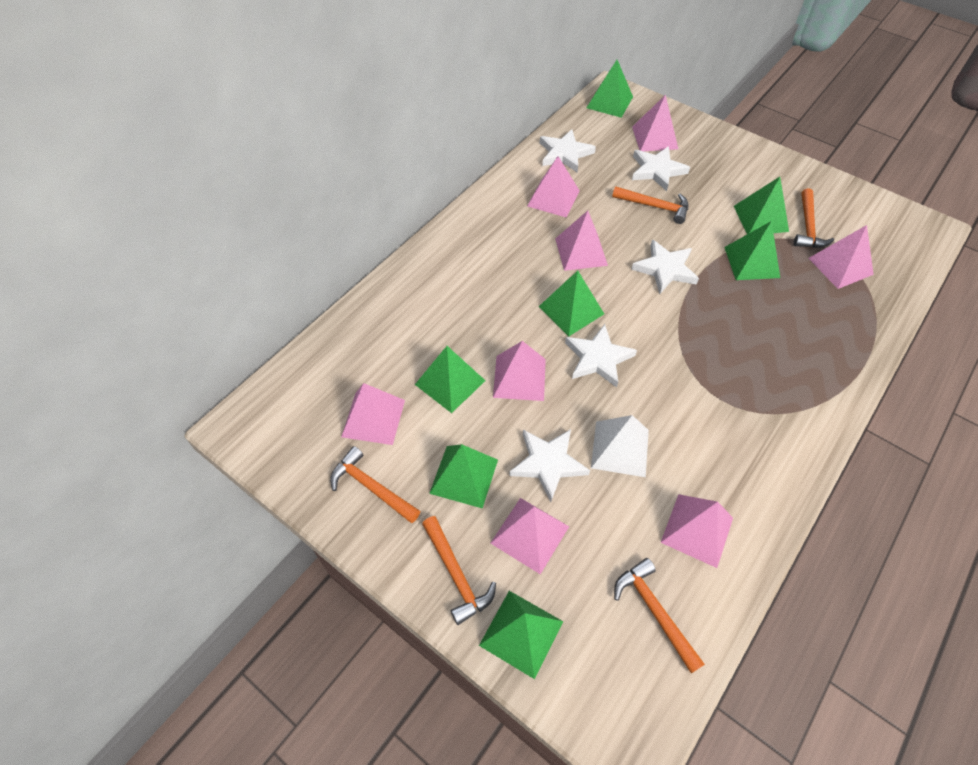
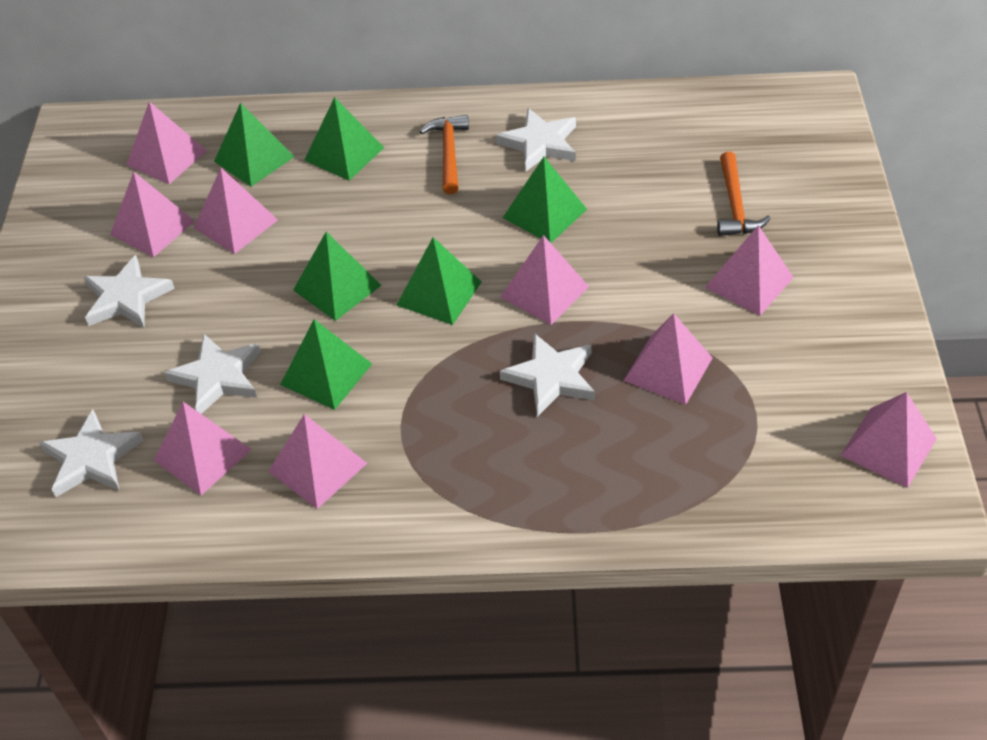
green pyramid: [415,346,486,413] [429,444,498,509] [479,591,563,679] [539,271,604,336] [587,60,633,118] [724,221,780,280] [734,177,789,234] = 7 -> [214,102,295,187] [280,319,372,410] [293,232,382,321] [304,97,384,181] [396,237,482,325] [503,157,587,243] = 6
orange hammer: [330,446,420,523] [422,516,496,625] [612,186,688,224] [614,558,705,674] [794,188,834,248] = 5 -> [420,115,469,194] [717,152,771,236] = 2
pink pyramid: [341,383,405,445] [490,498,569,574] [493,341,546,401] [527,156,580,218] [555,211,608,271] [632,94,678,151] [660,494,733,568] [808,225,874,289] = 8 -> [110,172,195,257] [126,101,207,184] [153,402,252,495] [194,168,278,254] [268,414,367,509] [500,235,589,325] [623,313,713,405] [705,225,794,316] [840,392,937,488] = 9
white pyramid: [591,415,649,477] = 1 -> none = 0

